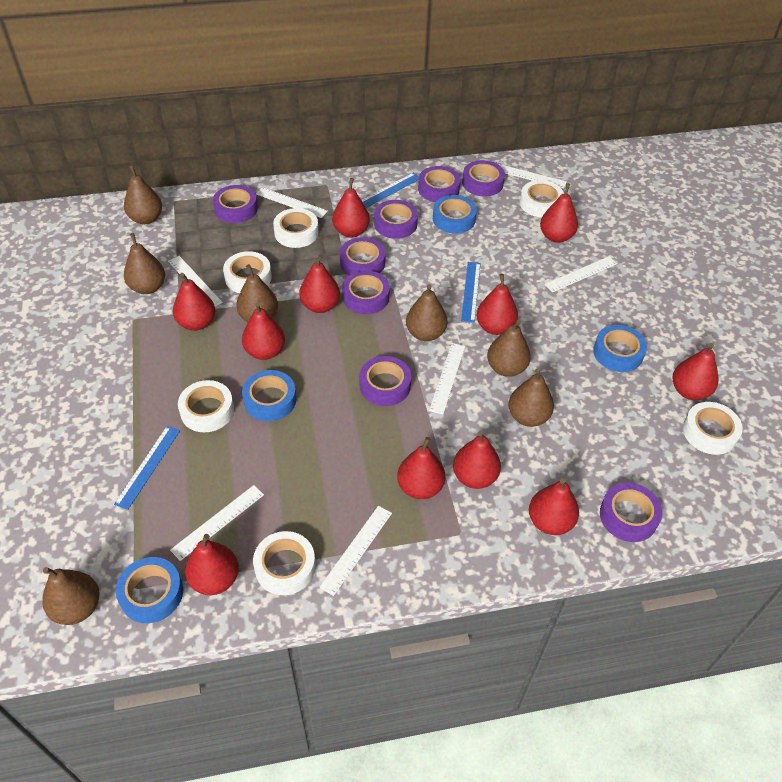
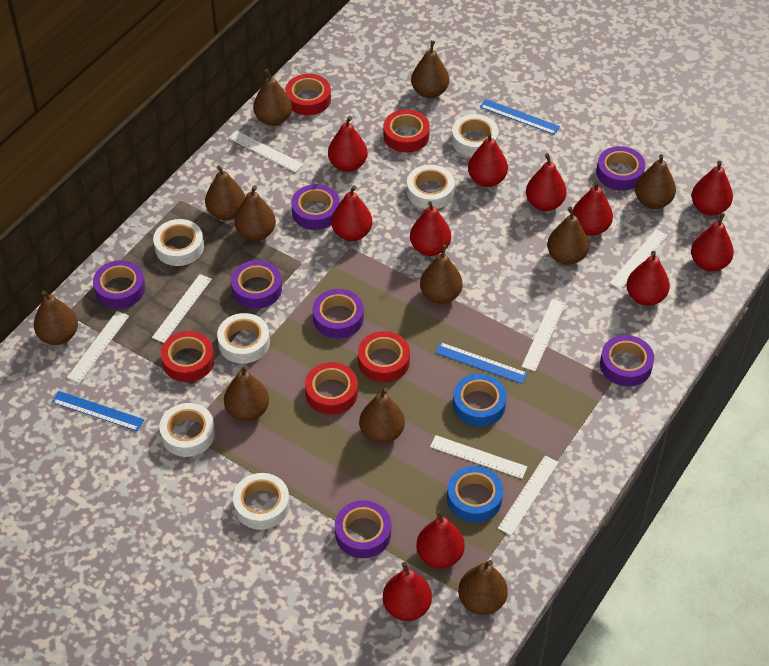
blue tape: [116,557,183,623] [242,370,296,421] [433,195,477,234] [593,325,647,372] = 4 -> [447,466,503,522] [453,374,507,427] = 2
brown pear: [42,567,99,625] [124,165,162,224] [124,233,165,294] [236,264,278,322] [406,284,448,341] [487,319,531,377] [508,369,554,427] = 7 -> [34,290,78,345] [205,165,246,220] [224,365,269,421] [234,185,276,241] [253,69,292,126] [359,388,405,444] [411,40,449,98] [420,245,462,304] [458,560,508,615] [547,207,589,265] [635,154,676,209] = 11
purple tape: [213,185,258,223] [340,237,386,275] [342,270,390,314] [359,356,411,406] [374,200,418,239] [418,166,461,202] [462,160,505,197] [600,483,663,542] = 8 -> [93,260,145,309] [231,260,282,309] [291,184,340,230] [312,289,364,338] [335,500,391,558] [596,146,645,191] [600,335,654,386] = 7
red tape: none = 0 -> [161,331,214,382] [285,74,331,115] [305,362,358,415] [358,331,410,382] [383,110,430,153] = 5

